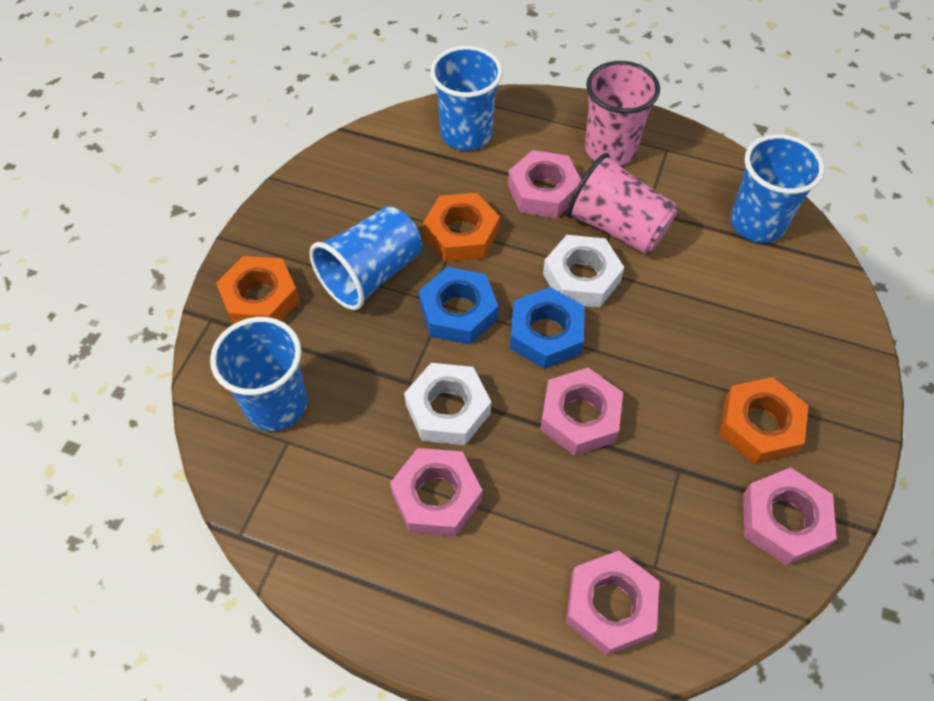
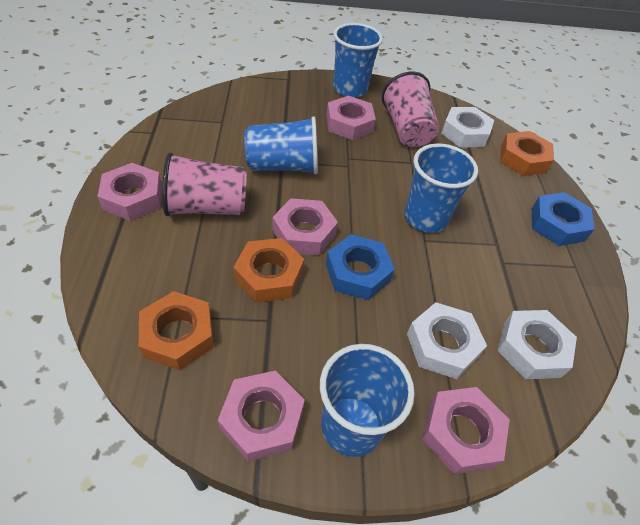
white nut: [404,363,491,445] [543,235,624,308] = 2 -> [407,302,487,379] [441,107,494,147] [497,310,577,379] = 3

